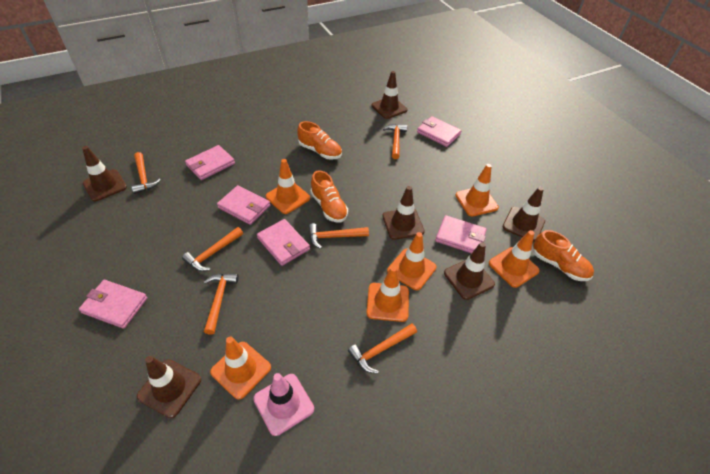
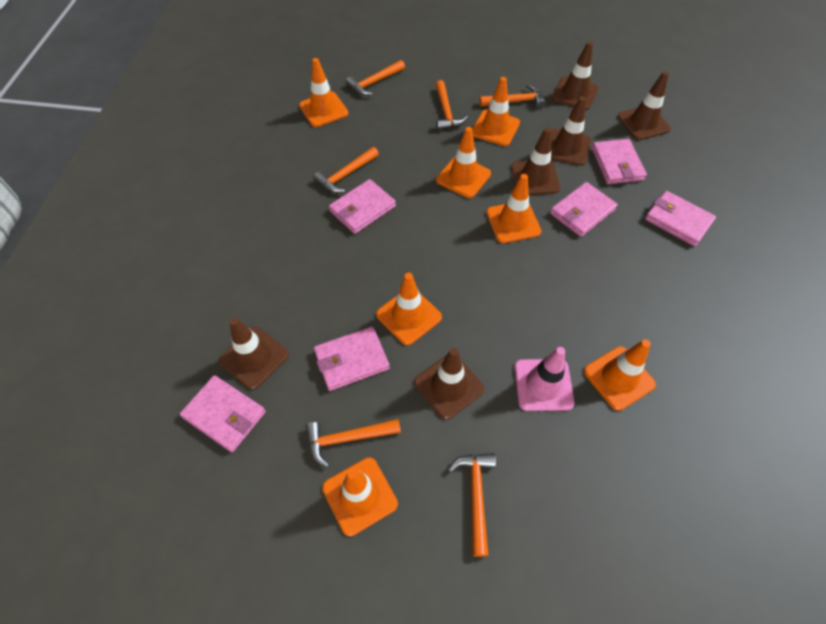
orange shoe: [297,121,342,160] [310,170,348,223] [533,230,594,281] = 3 -> none = 0
orange traffic cone: [210,337,271,400] [266,159,310,214] [367,266,409,322] [387,232,436,290] [455,164,499,216] [489,230,540,288] = 6 -> [299,58,348,127] [322,457,398,536] [376,273,442,345] [436,127,491,198] [472,77,520,146] [486,174,541,243] [584,339,656,411] = 7

